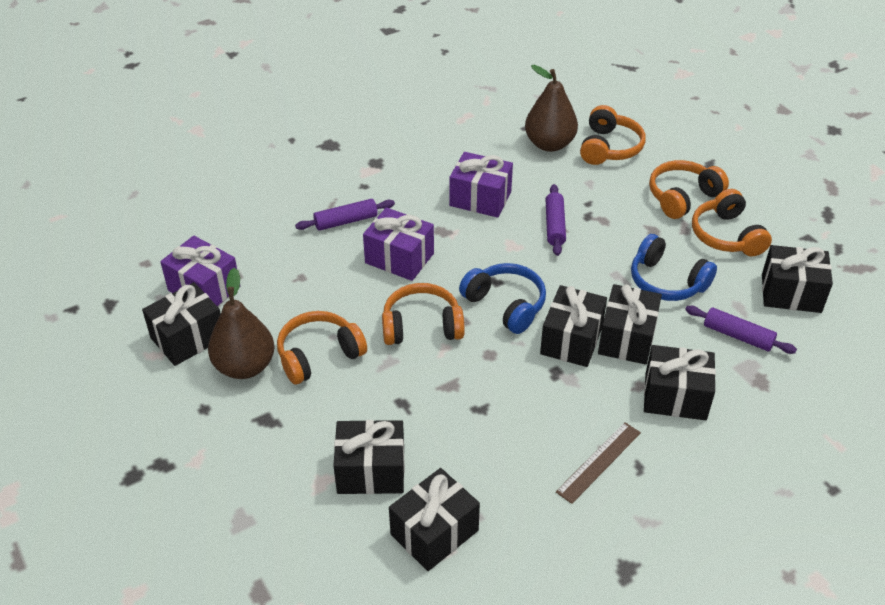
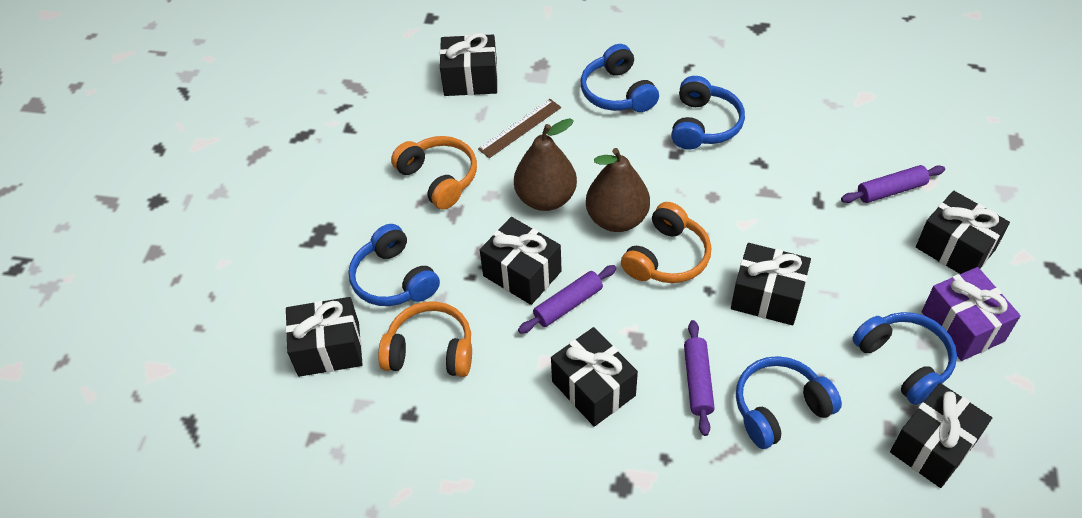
blue headphones: [459,263,546,334] [631,234,717,301] = 2 -> [348,224,440,306] [581,44,659,112] [671,76,745,149] [736,356,842,449] [852,312,957,405] = 5
orange headphones: [277,311,367,385] [382,283,465,345] [580,105,646,165] [649,160,729,219] [692,189,772,256] = 5 -> [378,301,472,377] [391,136,477,210] [621,202,711,283] = 3
purple gift: [160,236,240,306] [363,207,434,281] [449,152,513,218] = 3 -> [922,267,1021,361] = 1

